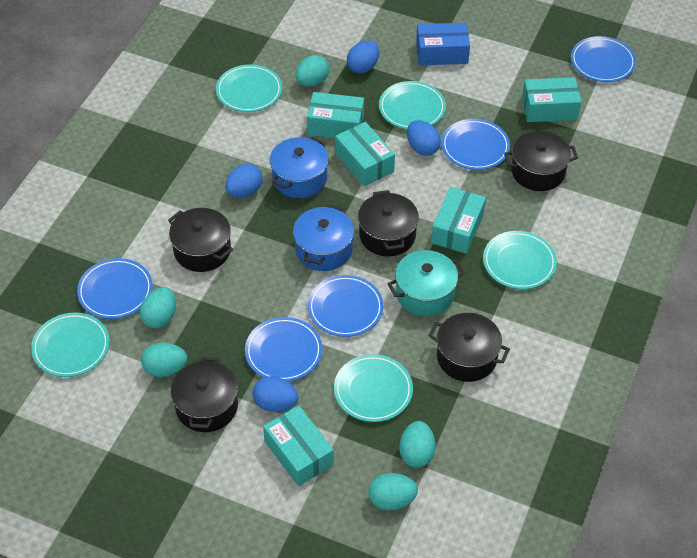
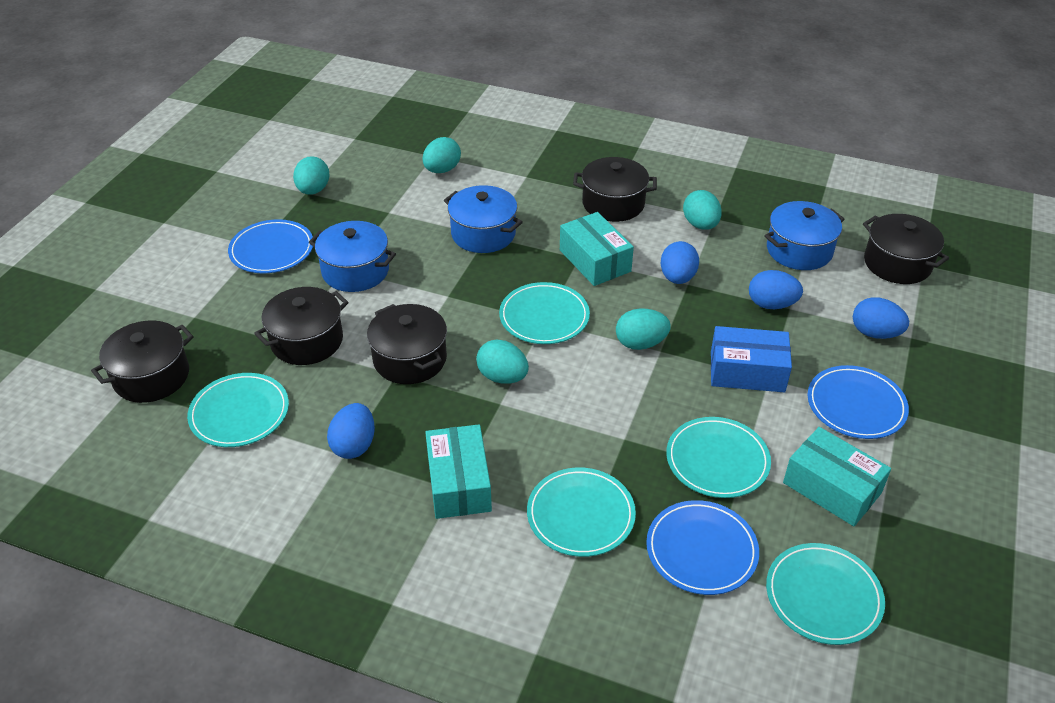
blue plate: [77,258,153,319] [245,317,322,381] [308,275,383,337] [441,119,510,170] [571,36,636,82] = 5 -> [228,219,313,273] [646,500,759,595] [807,365,909,439] = 3
blue pot: [270,137,329,198] [293,204,354,271] = 2 -> [309,221,396,292] [444,185,523,253] [764,201,845,270] = 3
turquoise box: [263,405,334,486] [307,92,364,138] [335,122,395,186] [431,187,486,254] [522,77,581,122] = 5 -> [425,424,492,519] [560,212,634,286] [783,427,891,526] = 3
turquoise pot: [388,250,465,316] = 1 -> none = 0

